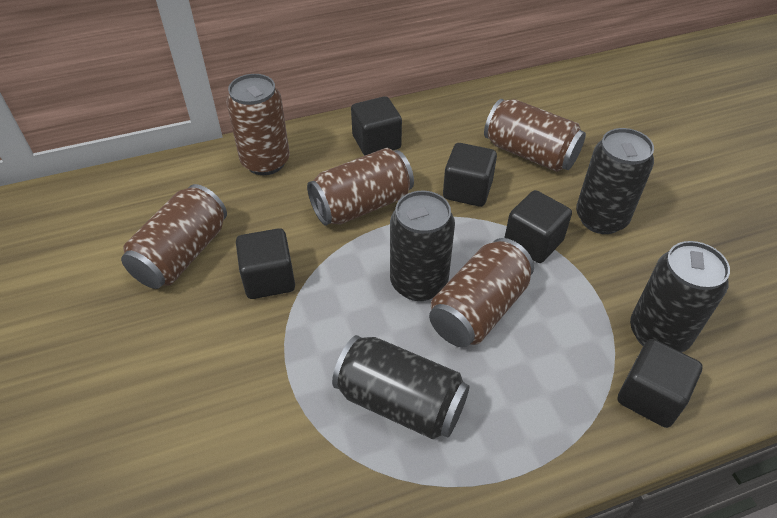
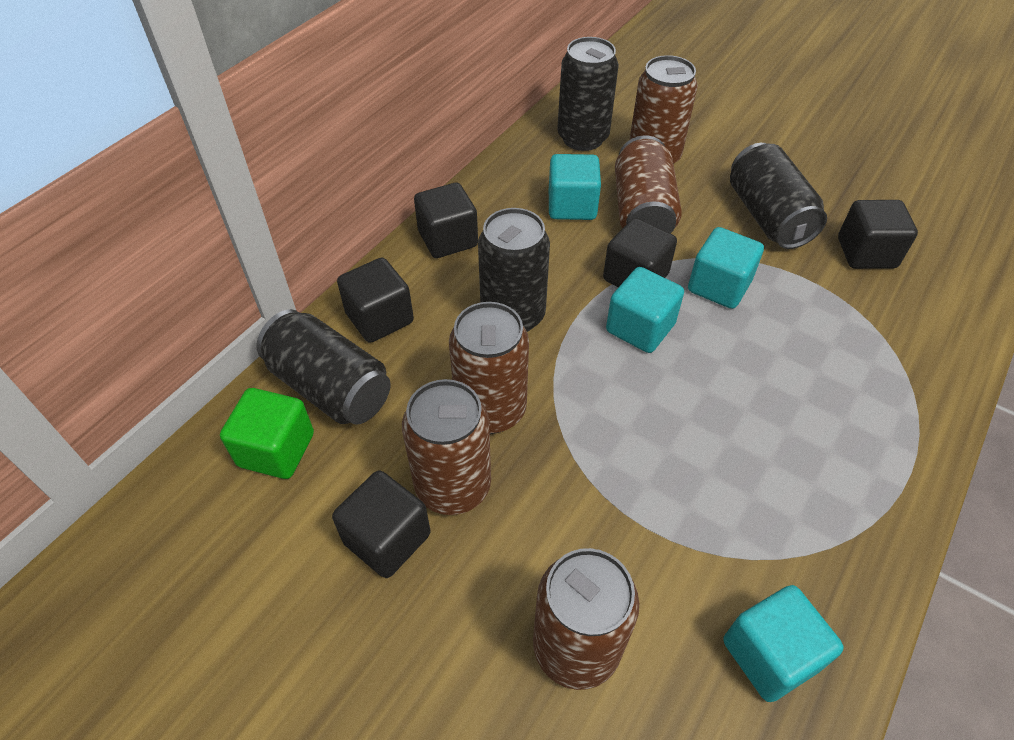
green cube: none = 0 -> [220,388,314,479] = 1
turquoise cube: none = 0 -> [549,154,601,220] [606,267,684,353] [688,227,764,309] [723,585,844,702] = 4

